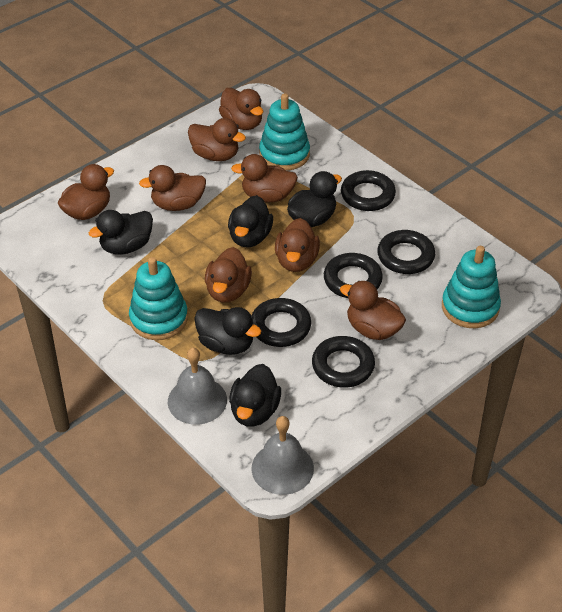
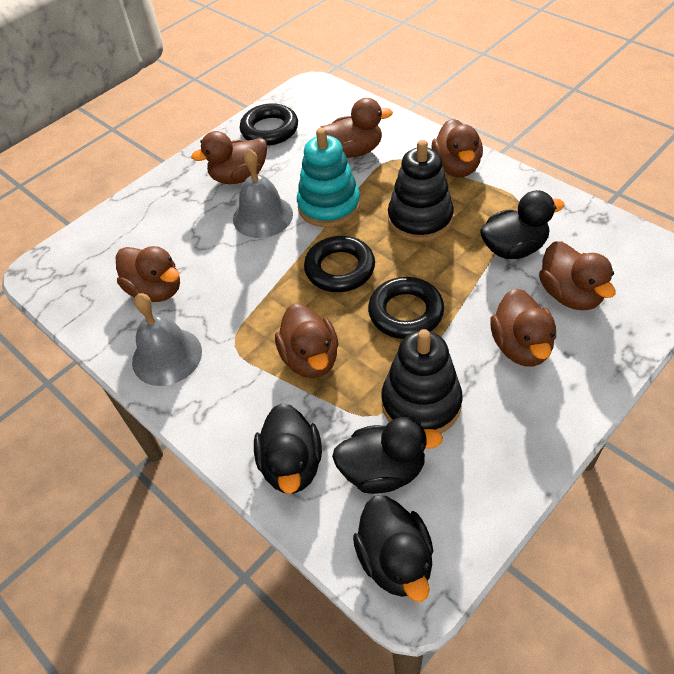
black duck: [89,210,153,255] [194,307,261,355] [228,195,273,247] [229,364,281,427] [287,171,342,227] = 5 -> [254,403,322,494] [332,417,443,494] [353,496,433,602] [480,190,565,259] = 4
black ring: [252,298,311,347] [312,336,375,388] [324,253,383,298] [341,170,396,211] [377,230,435,274] = 5 -> [240,103,298,146] [304,236,375,292] [368,277,444,339] = 3
black stacking toy: none = 0 -> [381,329,463,433] [388,140,454,242] = 2
brown duck: [58,164,114,220] [139,165,206,211] [188,118,246,161] [205,247,252,303] [219,88,263,130] [231,154,298,202] [275,218,320,272] [340,281,406,340] = 8 -> [116,246,180,302] [191,131,267,184] [275,303,338,378] [320,98,393,158] [431,119,483,177] [490,288,556,367] [539,241,616,310] = 7
turquoise stacking toy: [129,257,188,340] [259,93,310,171] [442,246,501,328] = 3 -> [297,128,360,227] = 1

